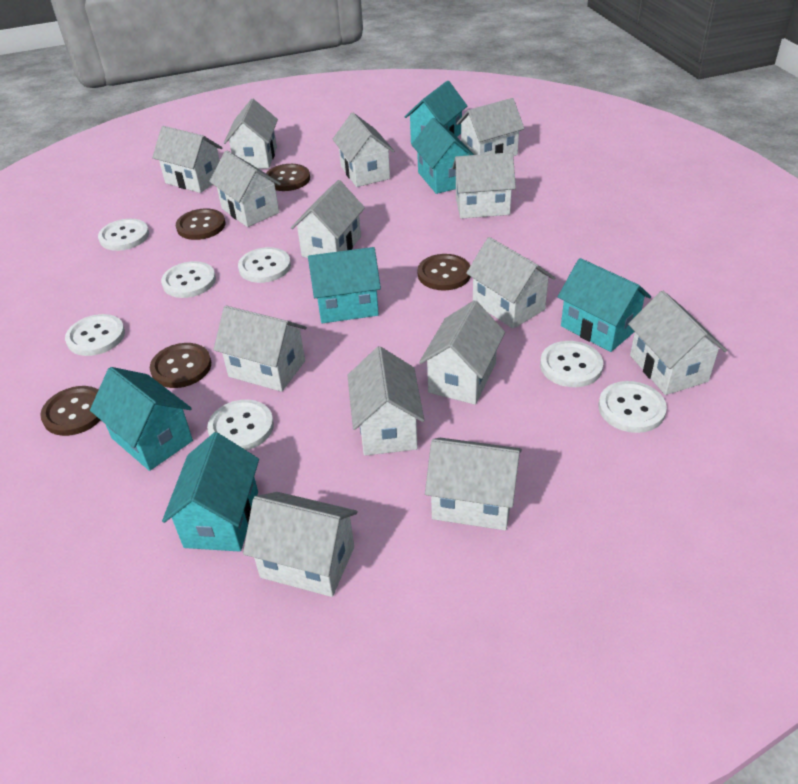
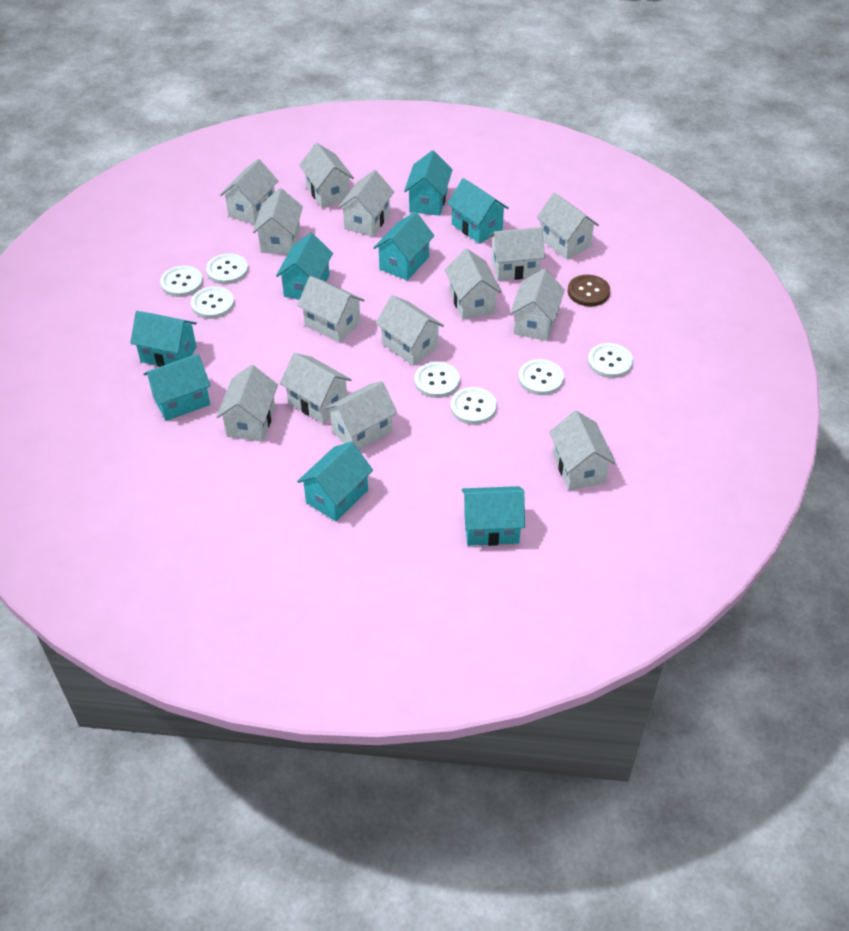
brown button: [40,386,101,436] [150,343,211,388] [176,209,225,240] [266,164,310,191] [417,254,471,290] = 5 -> [568,275,610,306] = 1
turquoise house: [90,367,193,471] [162,432,259,552] [308,247,381,323] [405,81,467,144] [411,118,474,194] [558,258,651,352] = 6 -> [130,311,197,367] [143,354,211,421] [276,233,333,300] [297,442,373,521] [373,212,434,280] [404,150,453,216] [447,178,509,244] [462,486,525,546] = 8

